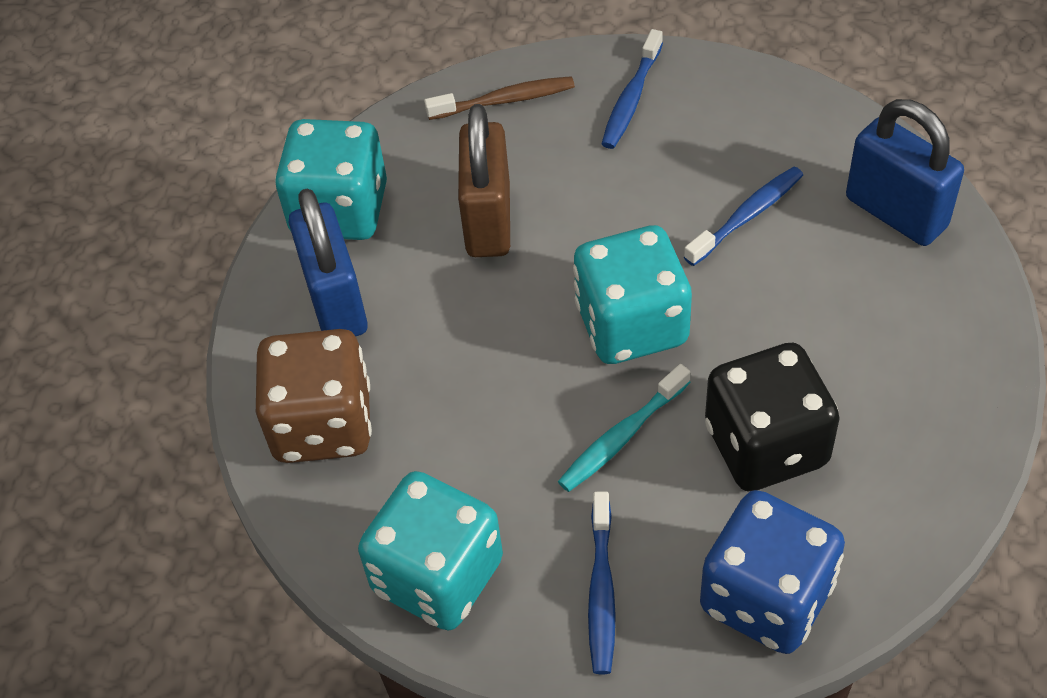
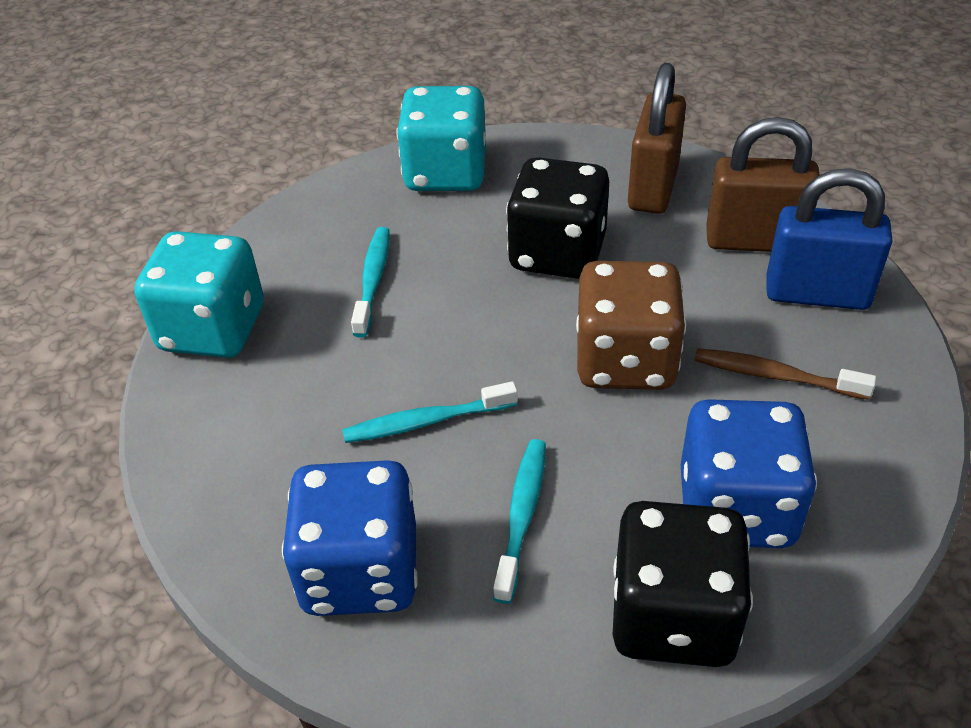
black dice: [705,343,840,491] = 1 -> [506,157,609,279] [613,501,753,667] = 2
blue dice: [700,490,845,654] = 1 -> [282,460,418,616] [681,399,817,548] = 2
blue padlock: [289,189,368,336] [846,99,964,246] = 2 -> [766,168,892,310] = 1
blue toothbrush: [588,492,616,674] [602,29,663,149] [684,167,803,266] = 3 -> none = 0
brown padlock: [458,104,510,257] = 1 -> [628,63,686,214] [706,117,820,252] = 2
turquoise dice: [275,119,387,240] [358,471,503,631] [573,225,692,364] = 3 -> [134,231,264,358] [396,86,486,191] = 2
turquoise toothbrush: [558,364,691,492] = 1 -> [342,381,518,443] [351,227,390,337] [493,439,546,604] = 3

